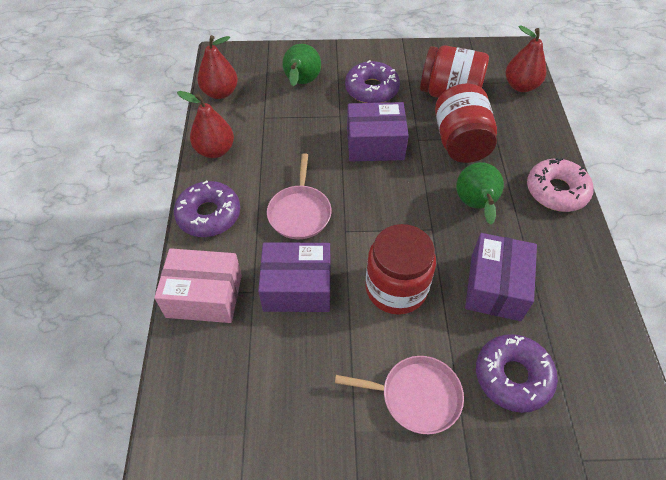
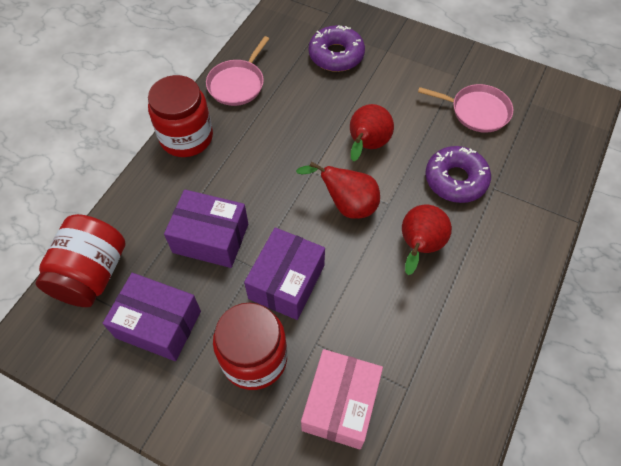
green pear: [283,44,321,86] [456,162,504,225] = 2 -> none = 0
pink donut: [527,158,593,212] = 1 -> none = 0
purple donut: [174,181,240,237] [345,60,400,103] [476,334,558,413] = 3 -> [309,25,365,72] [425,146,491,203] = 2

